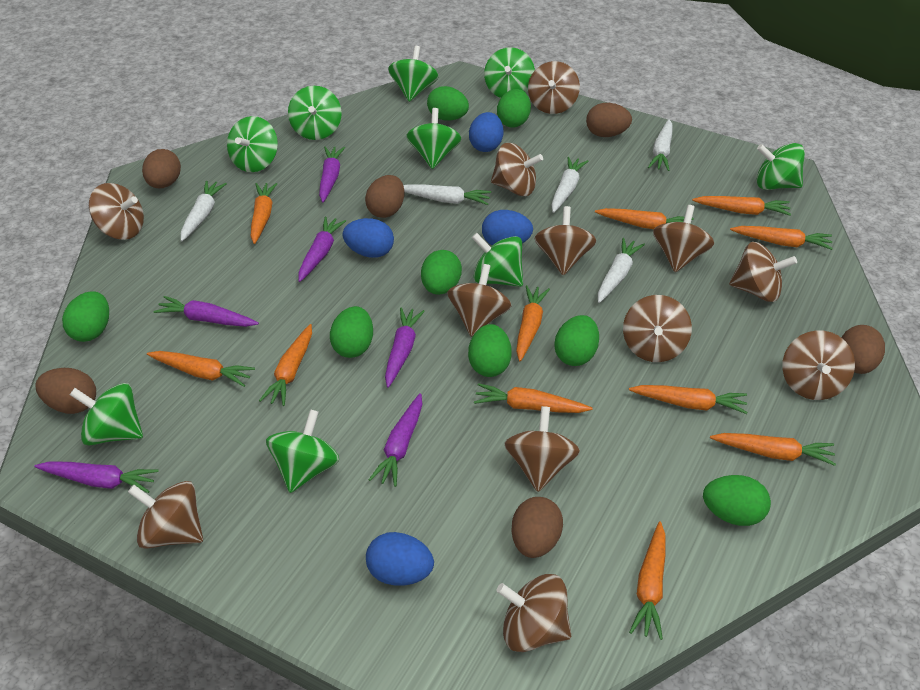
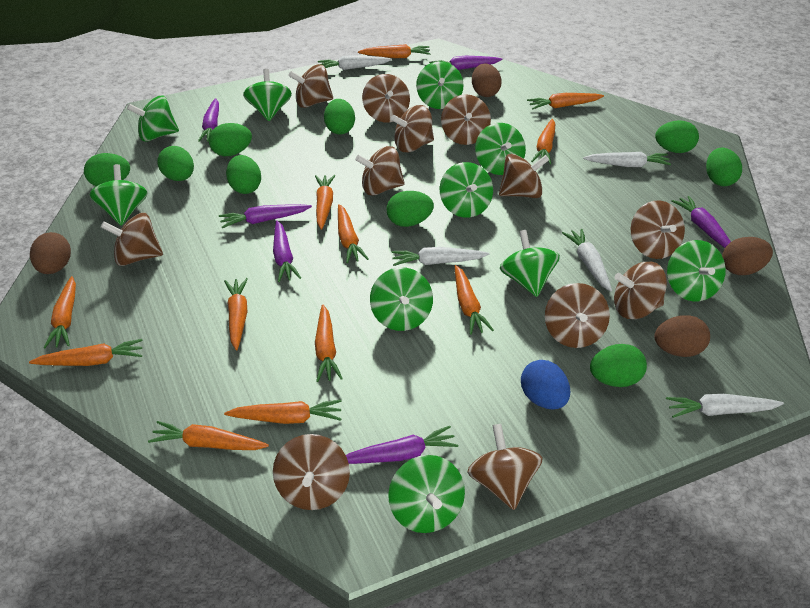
blue egg: [343,218,394,258] [366,532,434,586] [469,112,503,152] [482,210,533,245] = 4 -> [521,360,570,409] = 1
brown egg: [36,368,96,414] [142,149,181,188] [365,175,405,218] [511,497,563,558] [586,103,632,137] [842,325,885,374] = 6 -> [30,232,71,274] [472,63,502,97] [654,315,710,357] [722,237,773,275] = 4
green egg: [62,291,109,342] [330,306,373,358] [421,250,462,295] [427,86,469,121] [468,324,512,377] [497,89,531,128] [554,315,599,366] [703,475,771,526] = 8 -> [84,153,130,186] [157,146,194,181] [209,123,252,156] [226,155,261,194] [324,99,355,135] [387,191,434,227] [590,344,647,387] [655,120,699,153] [706,148,742,186] = 9
green spinning top: [70,383,143,445] [227,116,278,172] [266,409,339,493] [288,86,342,140] [388,46,438,102] [406,108,461,169] [472,233,523,287] [484,47,535,98] [757,143,805,190] = 9 -> [89,164,148,226] [127,96,179,142] [243,69,292,121] [370,267,433,331] [388,455,465,533] [416,61,464,109] [440,162,493,218] [475,123,526,175] [500,230,560,297] [667,240,726,301] = 10
orange carrot: [147,351,255,387] [250,183,277,244] [259,324,312,406] [474,383,592,413] [516,285,550,362] [595,208,694,229] [629,385,748,414] [629,521,666,640] [692,196,791,216] [710,433,836,466] [730,226,833,250] = 11 -> [29,339,143,366] [44,276,76,348] [148,421,269,450] [224,278,248,351] [224,400,342,424] [315,175,335,230] [315,305,343,382] [338,204,369,263] [358,44,431,58] [455,265,494,335] [527,93,604,109] [531,119,555,165] = 12

